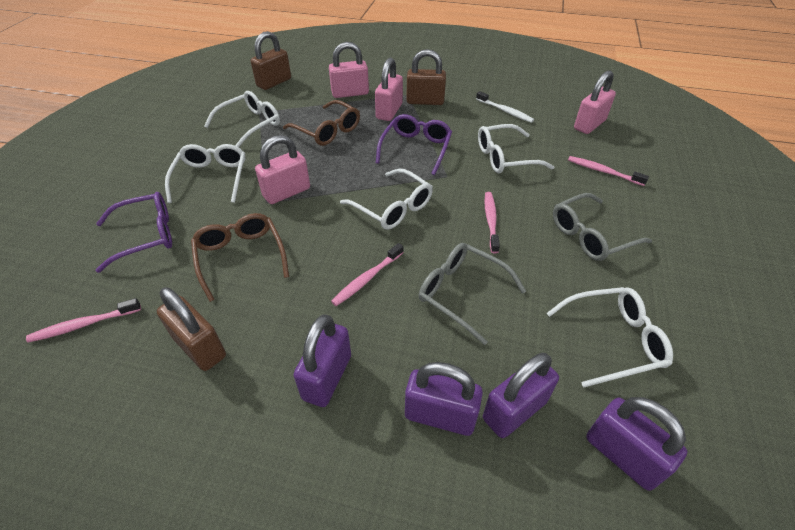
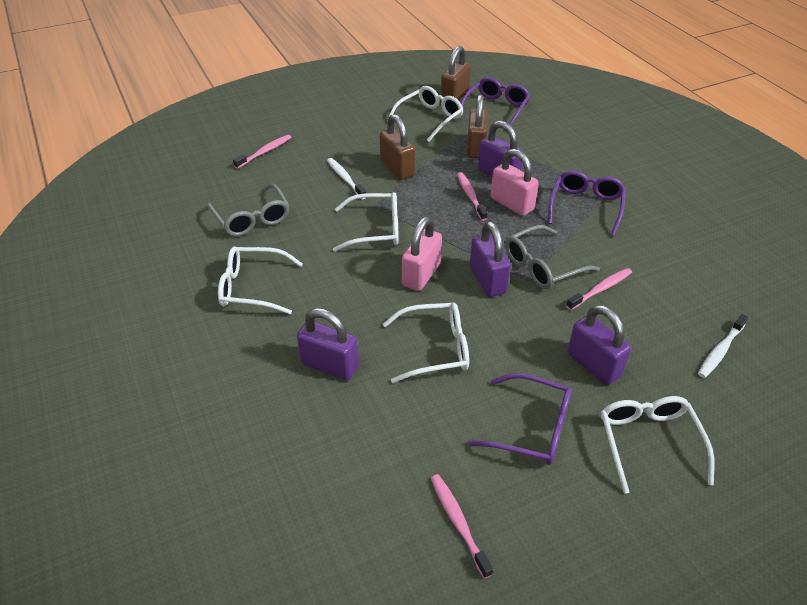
brown glasses: [191,213,289,302] [283,100,360,146] = 2 -> none = 0
pink padlock: [255,135,310,204] [329,42,369,98] [375,58,403,121] [574,70,616,134] = 4 -> [402,216,442,291] [491,149,539,216] = 2
purple glasses: [96,192,172,273] [376,114,452,175] = 2 -> [461,77,530,126] [467,373,572,465] [548,170,626,236] = 3
white toothbrush: [476,91,534,123] = 1 -> [327,158,366,199] [698,314,748,378] = 2

